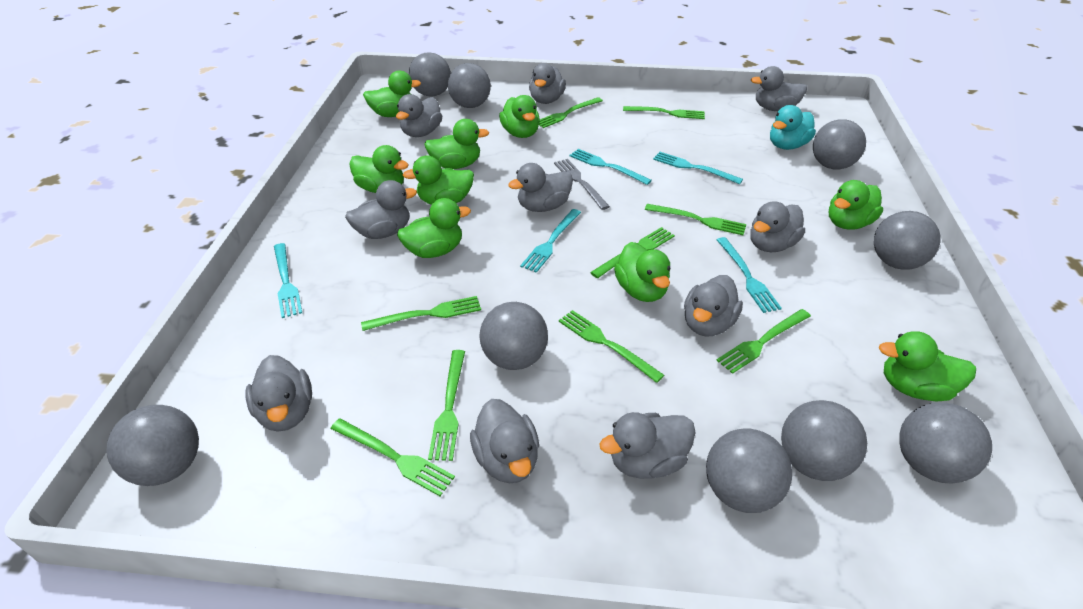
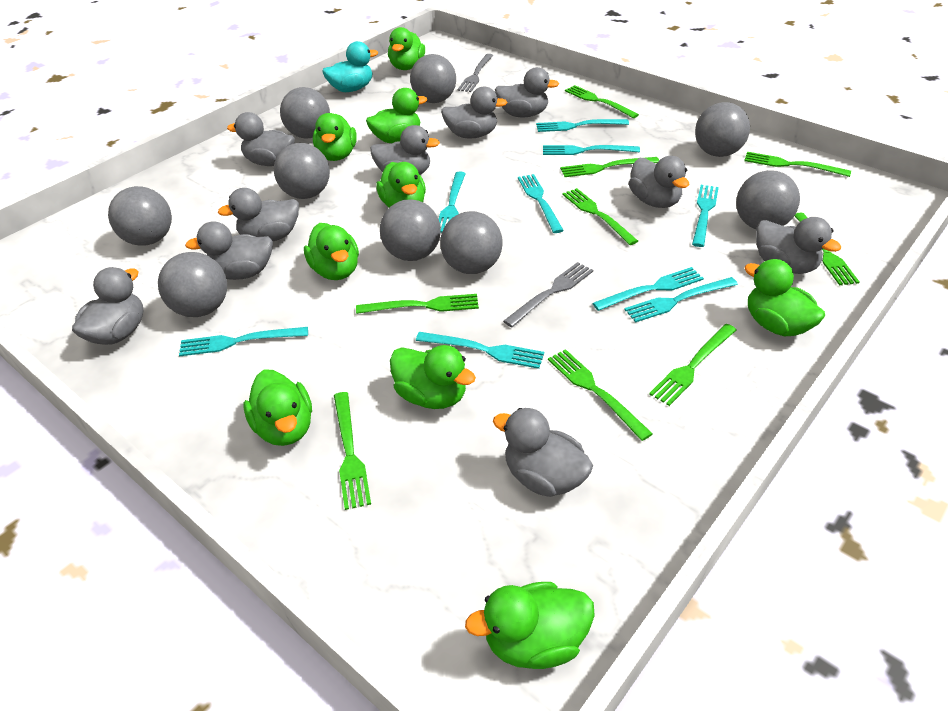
grey fork: [554,159,610,210] = 1 -> [457,54,494,92] [503,262,593,327] = 2
turquoise fork: [274,243,302,318] [520,209,581,273] [569,149,652,185] [653,152,743,184] [717,237,782,313] = 5 -> [179,327,308,357] [416,332,544,369] [439,172,466,233] [518,174,564,233] [536,119,629,132] [543,145,640,155] [593,267,704,311] [624,277,738,323] [692,185,719,247] = 9

